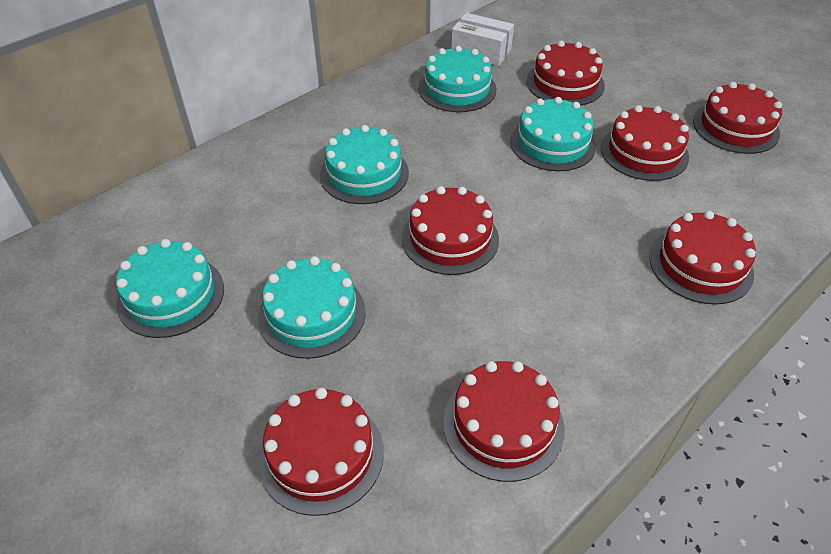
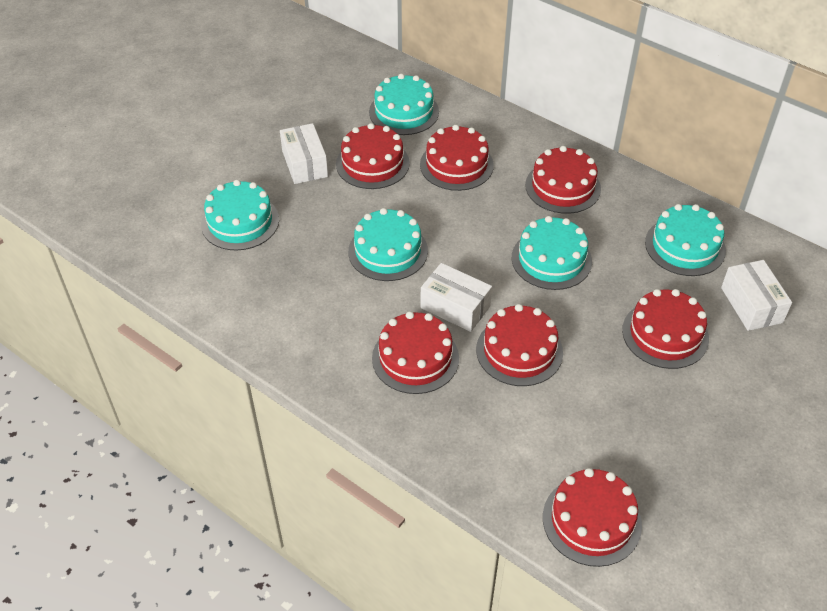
white box: [451,13,514,66] = 1 -> [280,123,328,184] [421,263,492,332] [721,260,792,331] = 3

